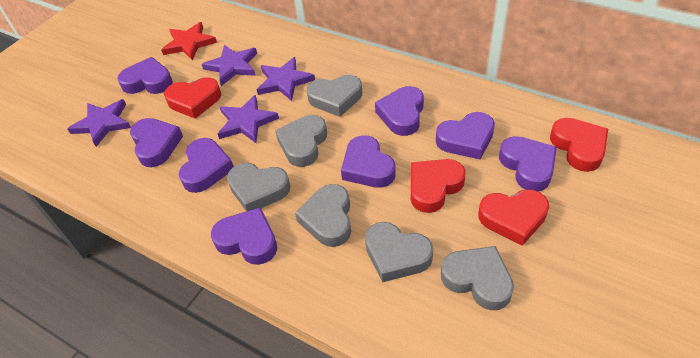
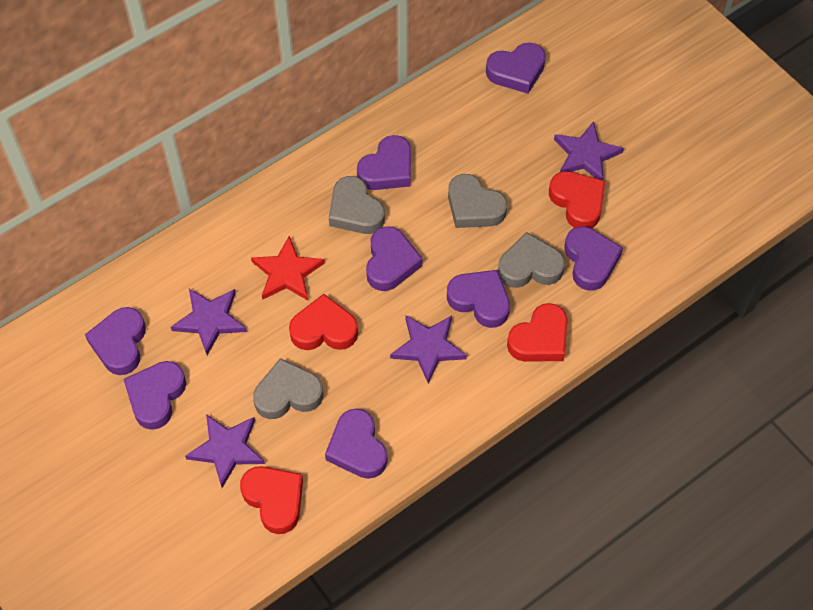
grey heart: [227,163,290,211] [275,115,327,167] [295,184,351,247] [307,75,362,117] [365,222,433,282] [441,246,514,310] = 6 -> [253,358,323,419] [329,176,385,234] [448,174,507,228] [498,232,565,288] = 4

